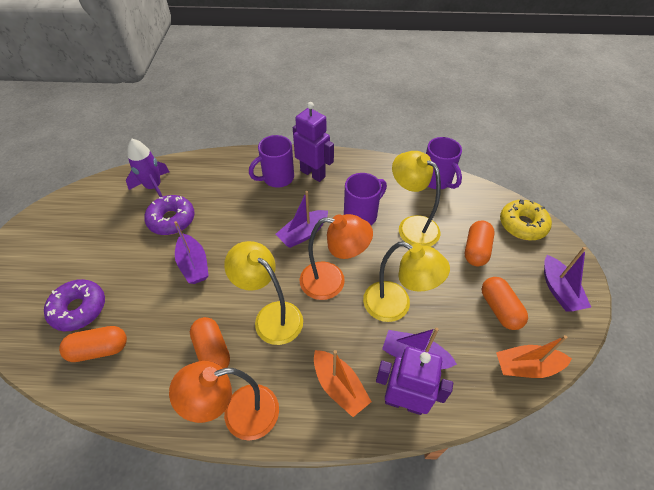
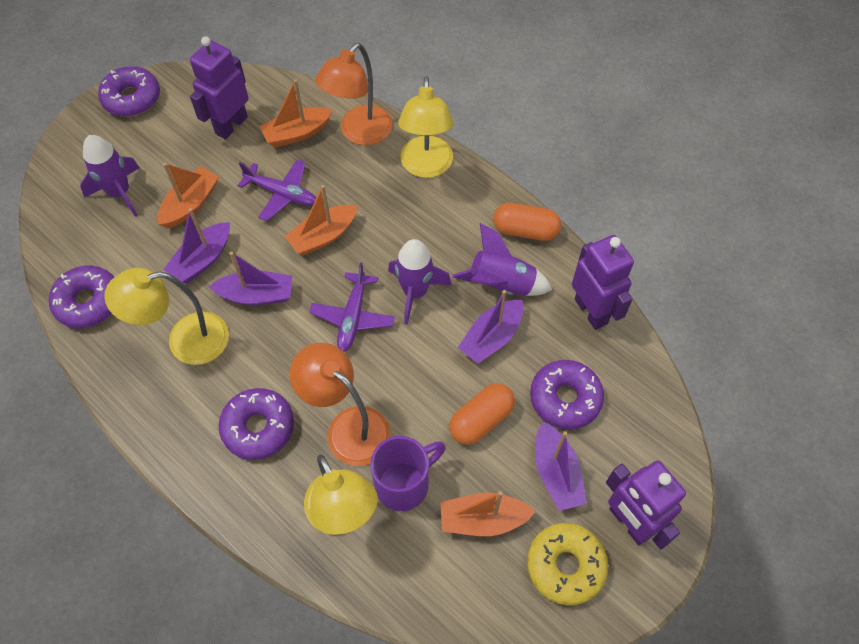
orange boat: [314,350,372,417] [496,335,572,378] = 2 -> [158,163,219,228] [259,79,332,147] [285,185,358,255] [440,491,536,536] = 4
orange capsule: [59,326,127,362] [190,317,230,368] [465,220,495,266] [481,277,528,330] = 4 -> [449,383,515,445] [493,203,561,241] = 2
purple donut: [44,279,105,331] [144,195,195,235] = 2 -> [49,265,114,328] [98,66,160,117] [219,388,294,460] [530,360,604,429] = 4
purple mug: [249,135,294,187] [344,173,387,225] [426,137,462,189] = 3 -> [370,436,446,511] = 1
purple plane: none = 0 -> [238,160,316,221] [310,262,395,352] = 2
purple robot: [293,102,334,182] [376,347,453,415] = 2 -> [190,36,249,140] [572,235,634,330] [606,461,686,550] = 3
purple rocket: [126,139,170,197] = 1 -> [80,135,140,217] [388,239,451,325] [452,223,552,296] = 3

